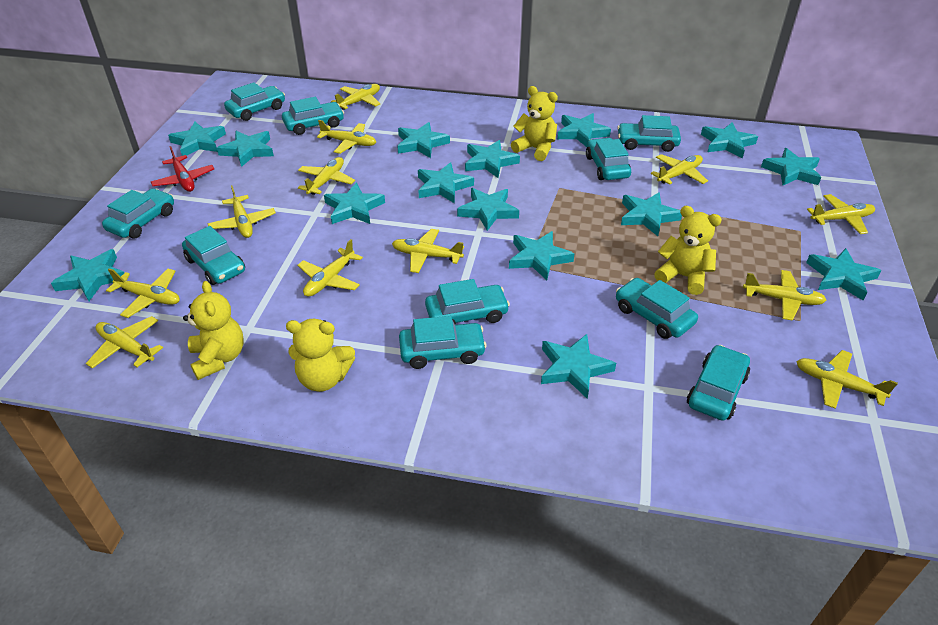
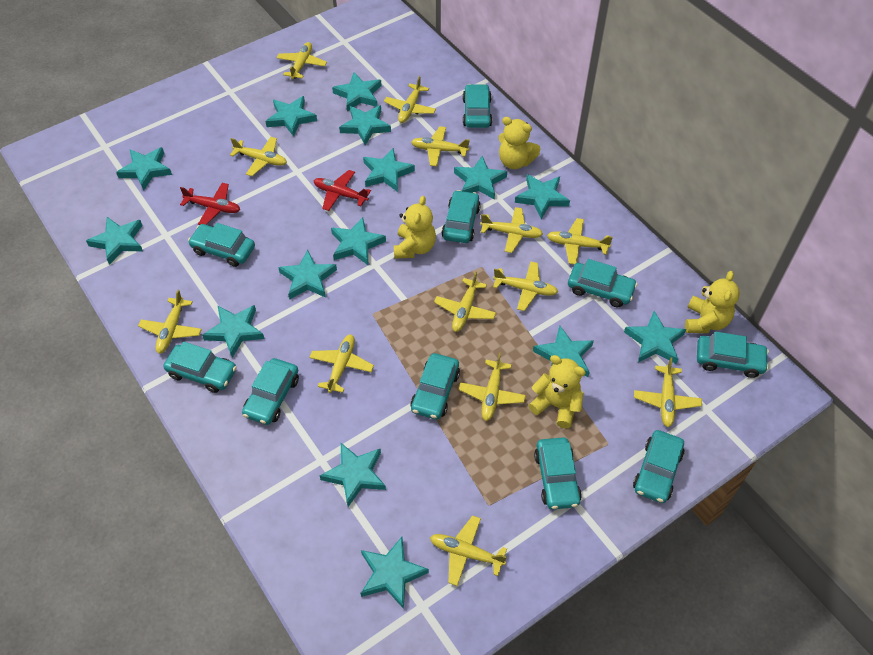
red plane: [151,146,214,192] = 1 -> [180,183,240,225] [314,170,371,211] = 2
yellow plane: [86,316,163,369] [106,268,180,318] [208,185,276,238] [297,239,363,297] [298,157,355,195] [317,120,376,154] [331,84,380,110] [392,229,464,273] [651,154,708,185] [743,270,826,321] [796,350,898,409] [807,194,875,234] = 12 -> [138,290,202,354] [230,137,287,176] [277,42,327,79] [309,334,374,393] [384,76,436,123] [411,126,470,166] [430,515,507,586] [434,271,496,332] [459,352,526,421] [480,207,543,253] [493,261,558,311] [547,218,613,265] [634,358,702,427] = 13

